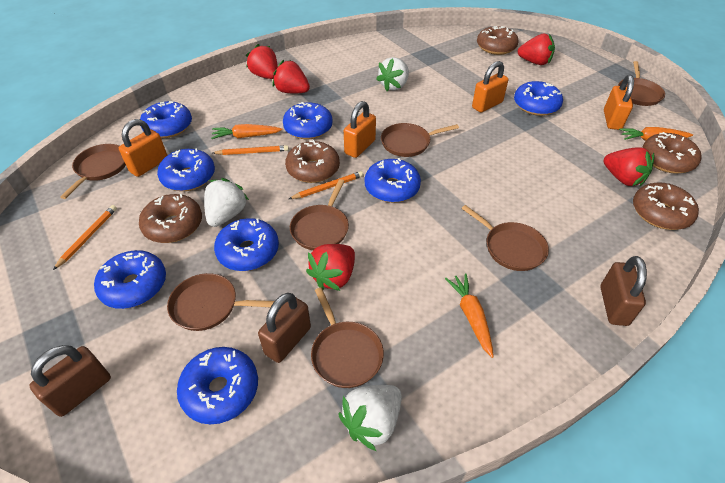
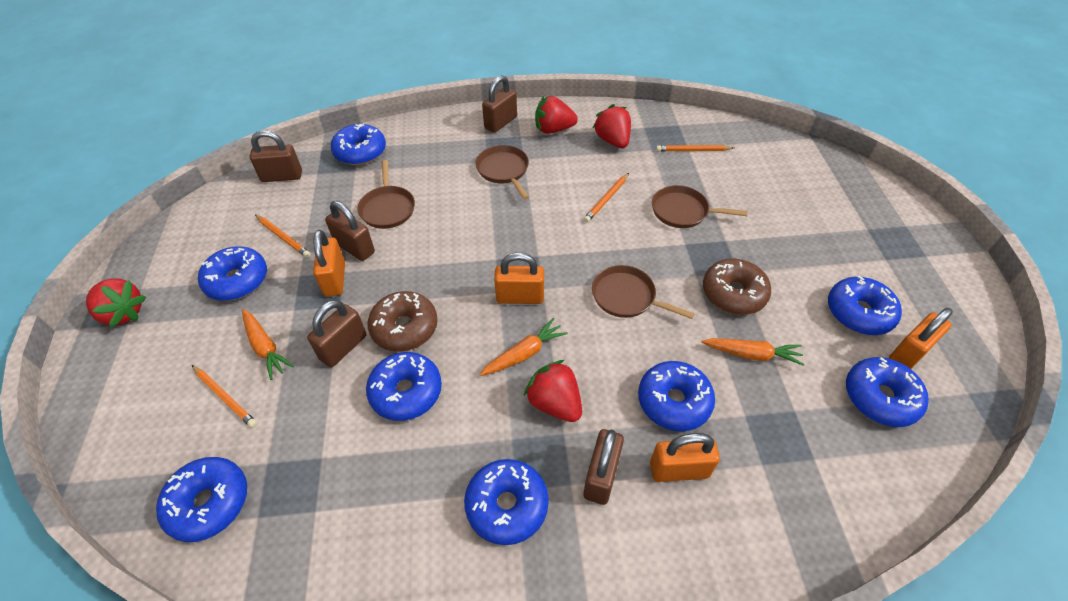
brown donut: [139,194,202,243] [285,140,340,183] [477,26,519,55] [633,183,699,230] [642,132,702,174] = 5 -> [368,291,438,352] [703,259,771,315] = 2
brown padlock: [29,345,111,417] [258,293,311,363] [600,256,647,326] = 3 -> [250,130,302,182] [307,300,366,367] [325,201,375,261] [482,75,517,133] [584,429,624,505] = 5
brown pan: [60,144,126,199] [167,273,275,331] [290,179,349,250] [311,288,384,388] [381,123,459,157] [461,205,549,271] [618,61,665,106] = 7 -> [357,160,415,229] [475,145,529,200] [592,265,695,319] [652,185,748,228] = 4
orange pencil: [53,205,117,270] [213,145,289,155] [289,171,363,199] = 3 -> [192,365,257,428] [255,215,311,258] [584,173,629,223] [656,145,734,152] = 4
red strawberry: [246,44,278,79] [272,60,310,93] [306,244,355,291] [518,34,555,65] [603,147,655,186] = 5 -> [86,279,146,328] [524,360,582,422] [535,96,578,134] [593,104,631,148] = 4
white strawberry: [204,178,249,227] [338,385,402,451] [376,57,409,91] = 3 -> none = 0

